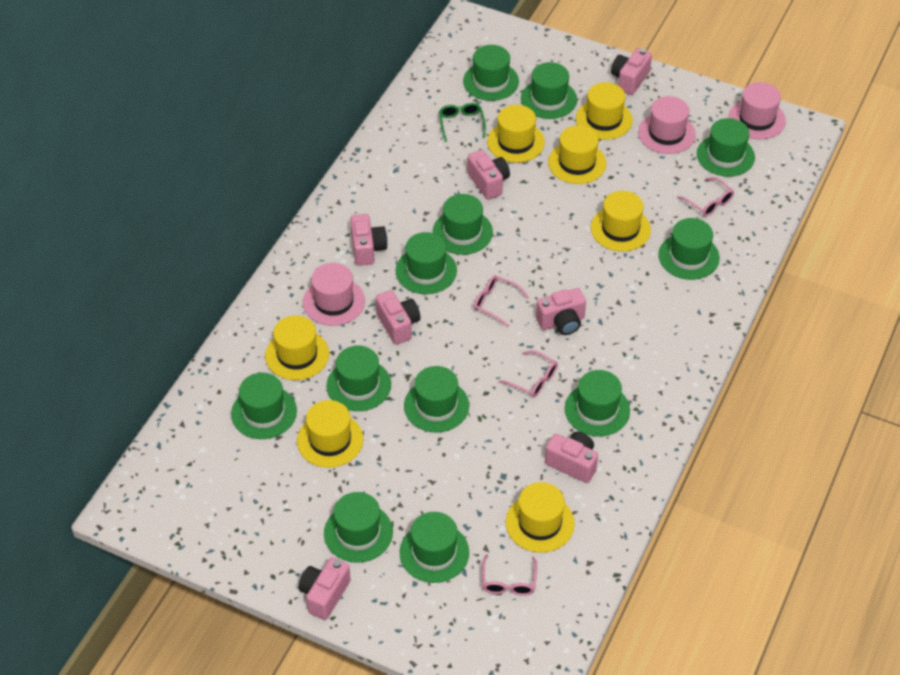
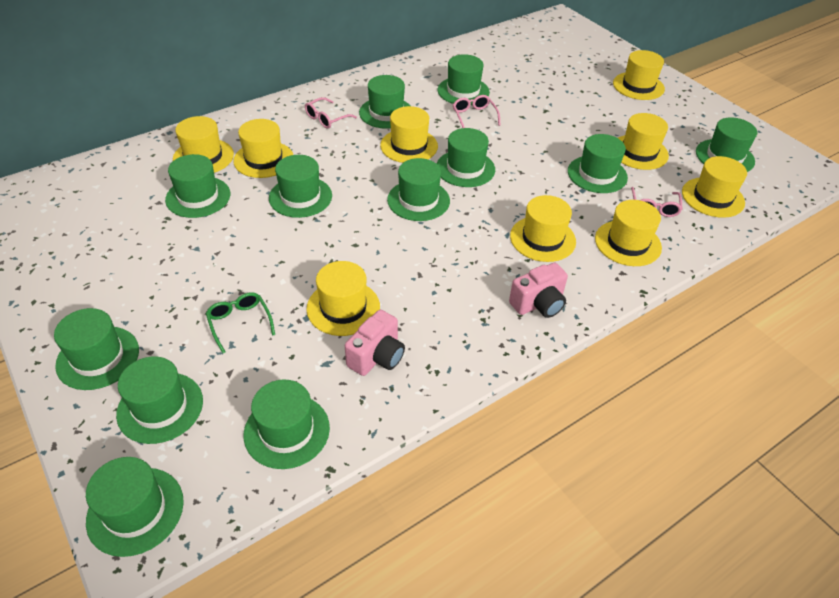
pink camera: [298,557,351,620] [350,214,388,266] [375,290,421,345] [467,150,510,200] [536,288,586,335] [545,432,598,483] [611,48,652,95] = 7 -> [345,310,405,376] [509,263,568,318] = 2
pink glasses: [474,275,529,327] [482,554,537,596] [499,350,558,398] [677,177,734,216] = 4 -> [305,97,357,129] [453,95,500,128] [631,187,683,217] = 3
pink hat: [303,263,365,326] [638,96,696,154] [728,82,786,139] = 3 -> none = 0
yellow hat: [265,315,329,380] [297,400,363,468] [487,105,545,163] [506,482,575,553] [548,125,606,184] [576,82,633,140] [591,191,651,251] = 7 -> [173,116,234,173] [233,119,293,178] [306,261,380,336] [380,106,438,163] [510,195,576,262] [595,200,662,266] [613,50,665,100] [618,113,669,170] [682,156,747,218] = 9

